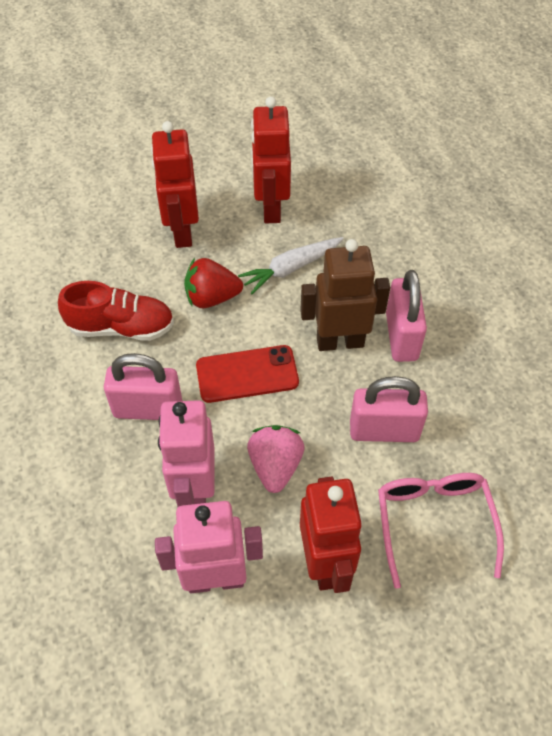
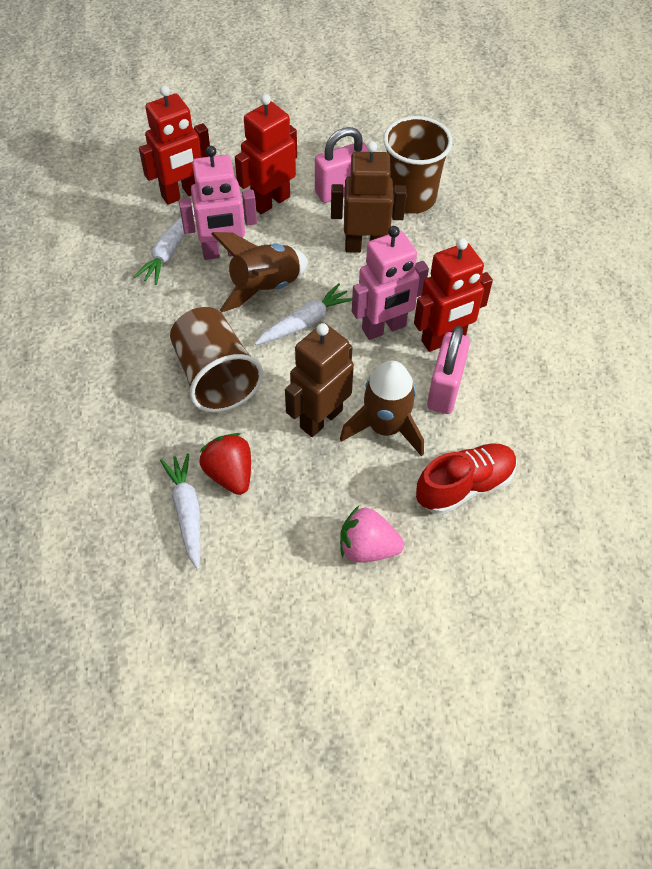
brown cup: none = 0 -> [170,307,263,413] [383,116,452,214] = 2
brown robot: [300,239,390,351] = 1 -> [285,323,354,437] [331,141,407,253] = 2
brown rocket: none = 0 -> [212,232,308,313] [340,361,424,457] = 2
pink glasses: [378,473,504,589] = 1 -> none = 0
pink padlock: [104,353,182,420] [350,376,428,442] [386,270,427,362] = 3 -> [315,127,369,203] [427,326,470,414] = 2
red phone: [196,345,299,403] = 1 -> none = 0
white carrot: [238,237,344,294] = 1 -> [134,207,194,285] [160,453,200,570] [255,283,352,345] = 3

